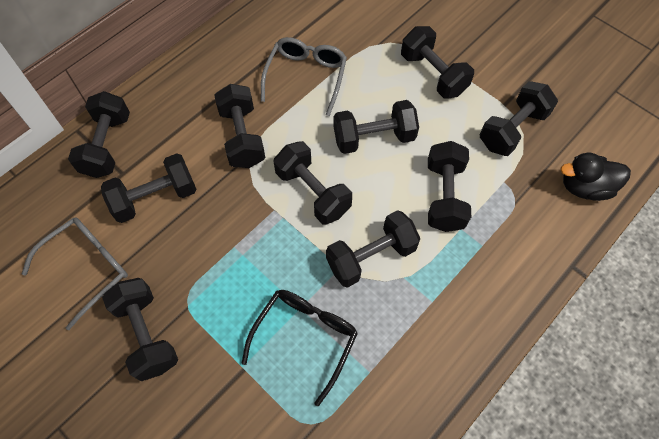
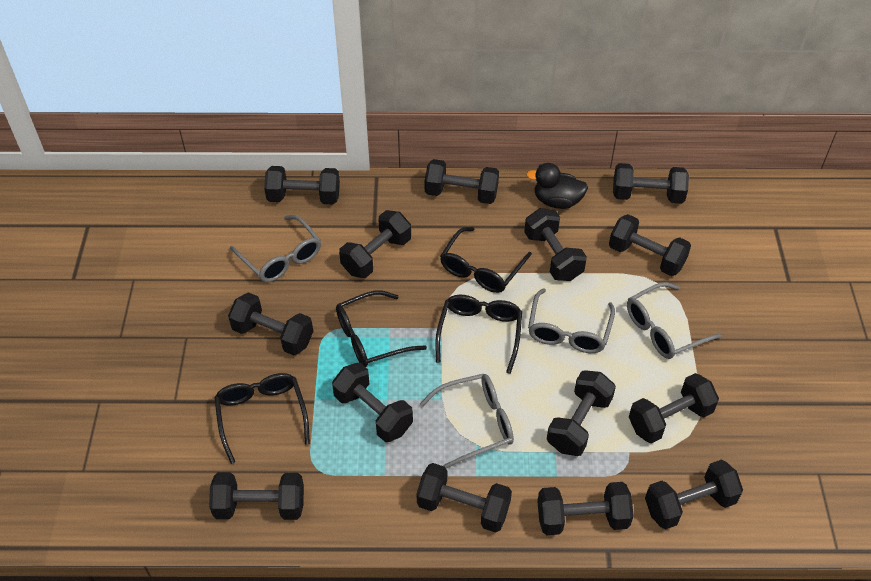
black dumbbell: [68,91,130,178] [101,154,196,223] [102,278,178,381] [214,84,265,168] [274,141,352,225] [326,210,420,288] [333,100,419,154] [401,26,474,99] [428,141,471,232] [480,81,558,156] = 10 -> [209,472,304,520] [228,292,313,355] [264,166,340,204] [332,363,413,442] [339,210,411,278] [417,463,512,533] [425,159,499,204] [524,208,587,281] [537,482,634,535] [547,370,616,456] [609,214,691,276] [613,163,689,204] [629,373,719,443] [645,459,743,530] = 14
black glasses: [242,290,358,406] = 1 -> [214,373,310,464] [336,290,427,367] [435,295,522,374] [440,227,532,293] = 4
grey glasses: [21,217,128,330] [261,37,347,116] = 2 -> [230,215,321,282] [420,374,514,468] [528,288,615,353] [627,282,722,359] = 4

